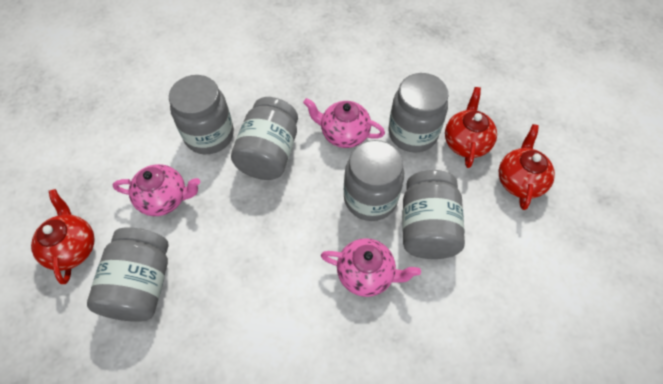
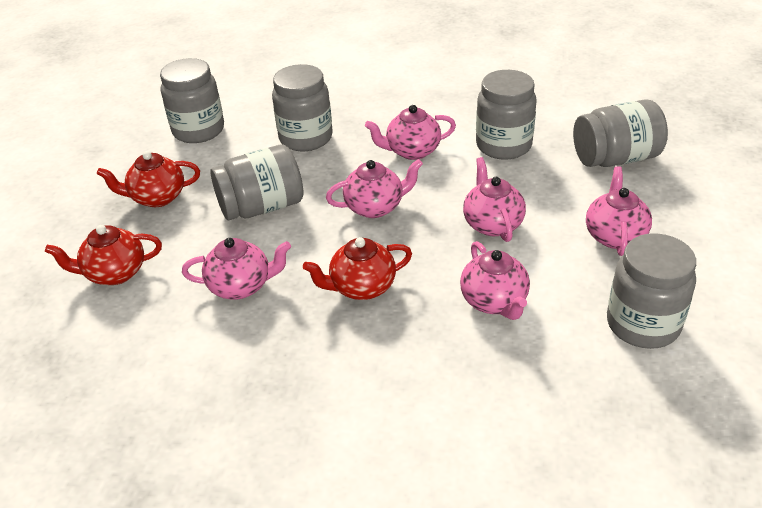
pink teapot: [113,164,200,216] [303,98,385,148] [321,238,421,297] = 3 -> [182,238,291,300] [326,159,423,218] [365,105,456,160] [460,241,530,320] [463,157,526,242] [586,166,652,256] = 6

